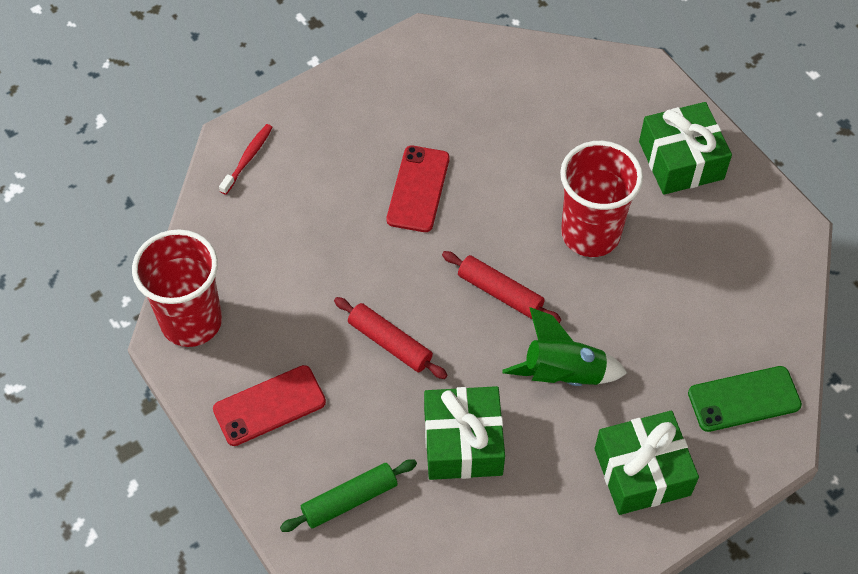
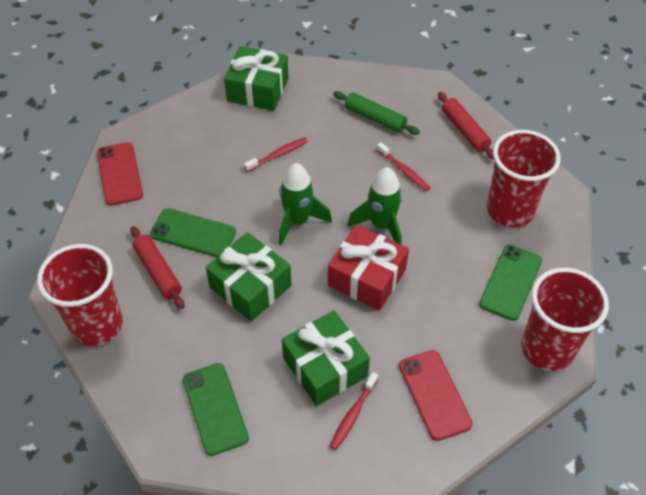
green phone: [688,366,802,432] = 1 -> [150,208,236,257] [183,363,249,456] [479,245,542,321] = 3
green rocket: [503,307,627,386] = 1 -> [278,163,332,246] [348,167,402,245] = 2
red cup: [132,229,222,347] [560,141,643,257] = 2 -> [37,244,123,347] [487,130,561,227] [521,268,609,371] = 3
red gift: none = 0 -> [328,225,409,311] = 1
red toothbrush: [219,124,273,195] = 1 -> [244,137,308,172] [330,372,378,450] [376,142,430,191] = 3

